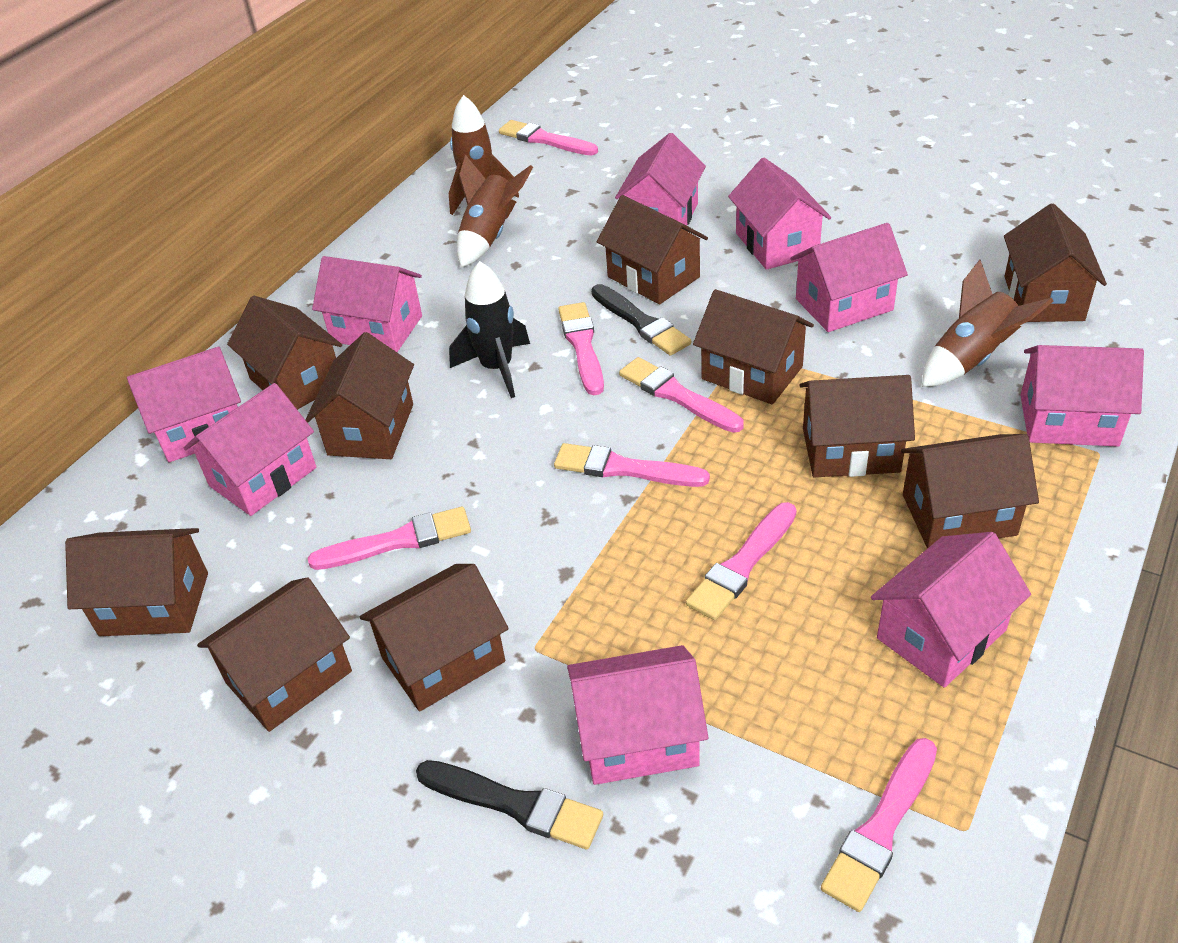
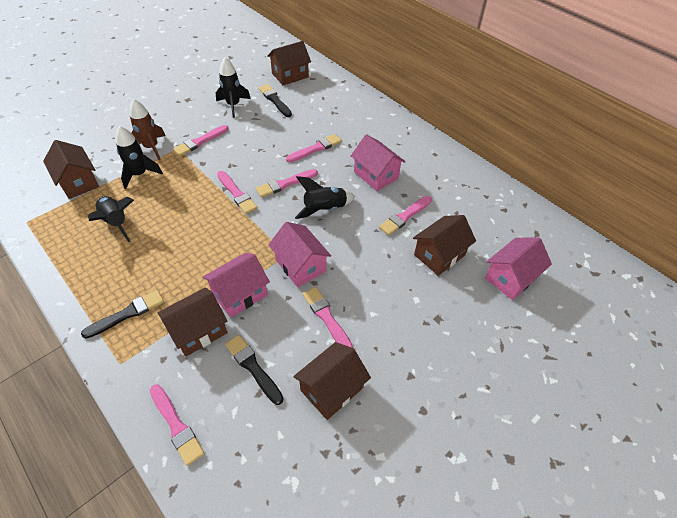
black brush: [416,760,603,849] [591,284,691,356] = 2 -> [81,290,164,339] [225,335,284,405] [259,84,292,117] = 3
black rocket: [449,261,530,398] = 1 -> [88,196,134,242] [116,126,163,189] [216,57,251,118] [295,176,355,219] = 4
brown house: [65,528,208,636] [197,577,352,732] [227,296,342,410] [305,332,414,459] [360,564,509,712] [597,195,708,304] [693,289,814,404] [800,375,915,477] [901,434,1039,549] [1004,203,1107,322] = 10 -> [43,140,99,199] [158,287,228,357] [267,41,311,85] [293,342,371,420] [413,215,476,276] = 5
brown rocket: [449,95,519,215] [457,154,533,268] [922,260,1053,387] = 3 -> [130,99,166,160] = 1
pink house: [127,347,241,462] [184,383,316,516] [312,256,422,352] [567,645,708,785] [615,133,706,230] [728,158,831,270] [790,223,908,332] [871,532,1031,688] [1020,345,1144,447] = 9 -> [203,253,270,318] [268,222,331,287] [351,134,406,191] [485,238,552,300] = 4

